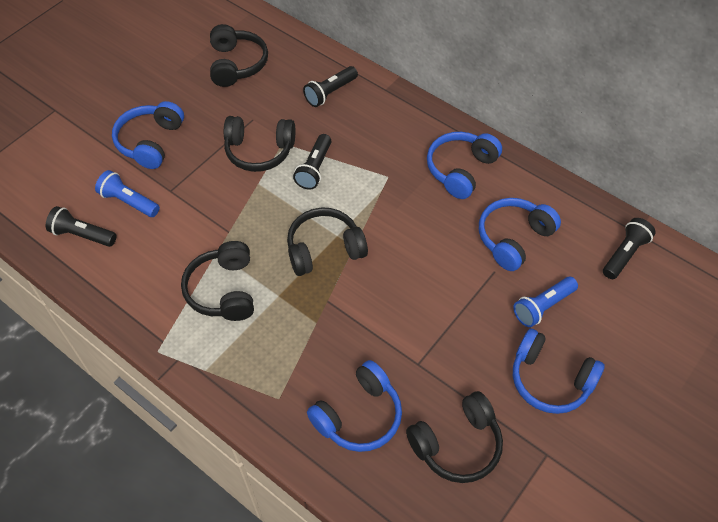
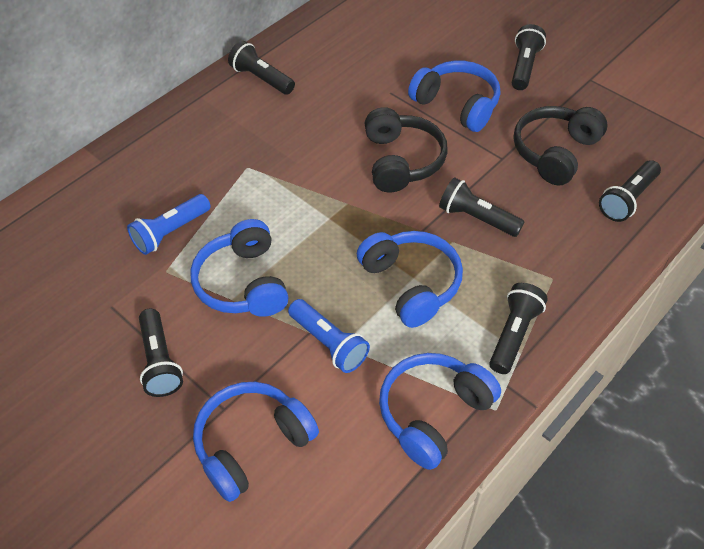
black flashlight: [46,206,116,247] [293,134,331,190] [303,66,358,107] [603,218,656,279] = 4 -> [139,309,183,397] [228,41,295,95] [439,177,524,237] [489,283,548,374] [512,24,546,90] [599,160,661,222] = 6
black headphones: [181,241,254,321] [210,24,268,87] [224,116,295,172] [287,208,368,276] [406,391,503,483] = 5 -> [365,107,448,192] [514,106,607,186] = 2

